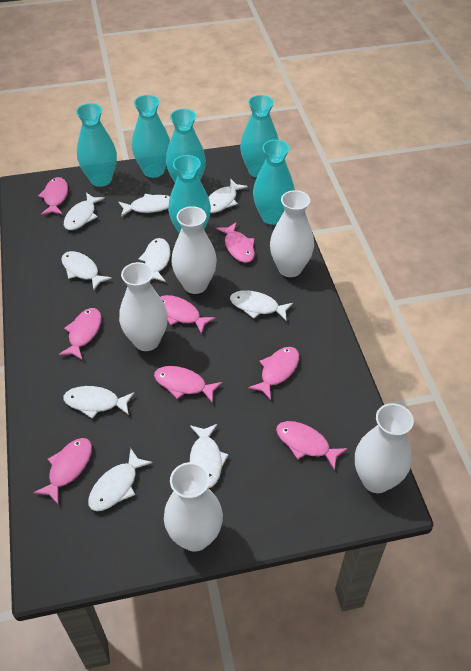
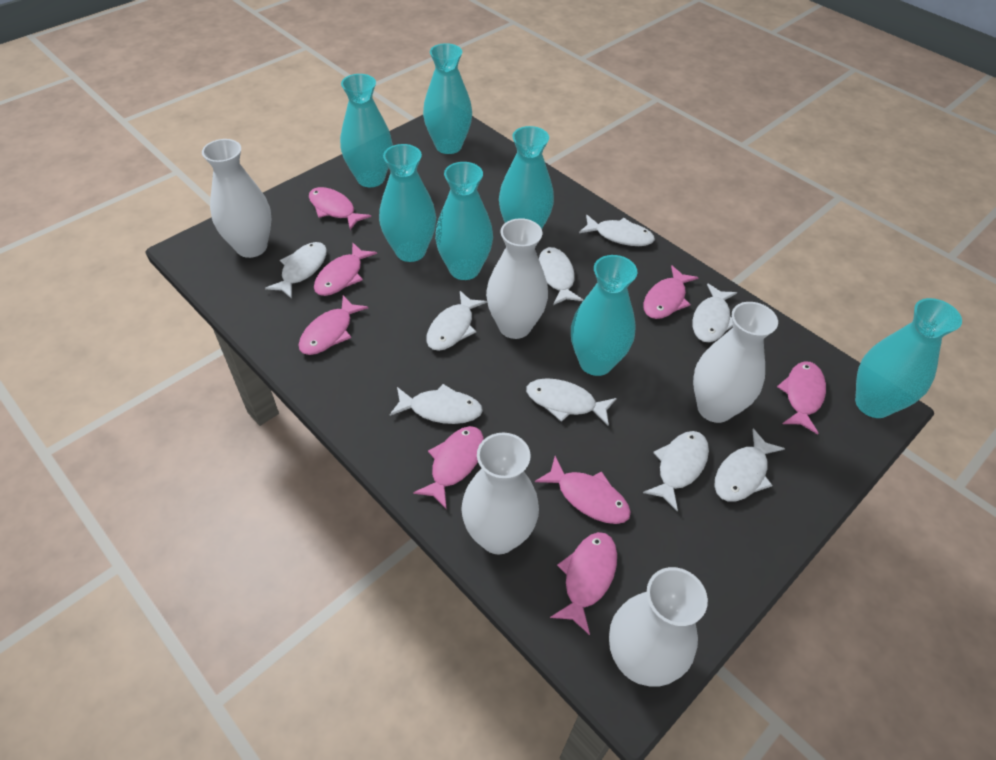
turquoise vase: [76,103,117,187] [132,95,170,178] [166,109,206,183] [168,155,211,234] [240,95,279,178] [253,140,294,225] = 6 -> [340,74,393,187] [379,144,436,262] [423,43,472,154] [435,162,493,280] [499,126,554,229] [571,255,637,376] [855,298,962,418] = 7

